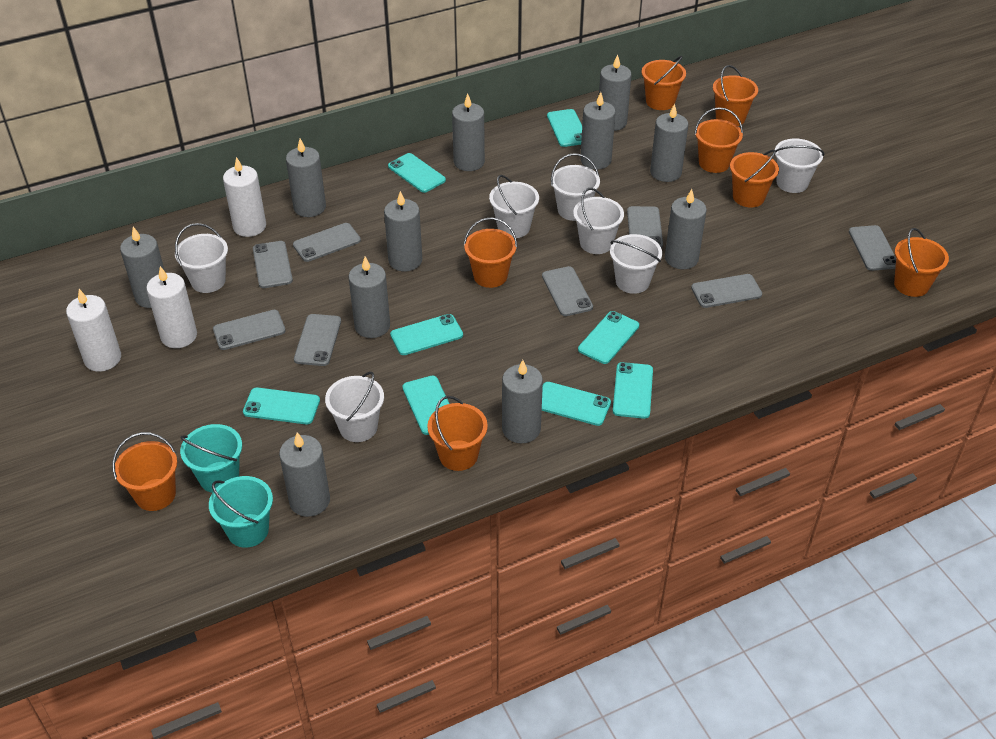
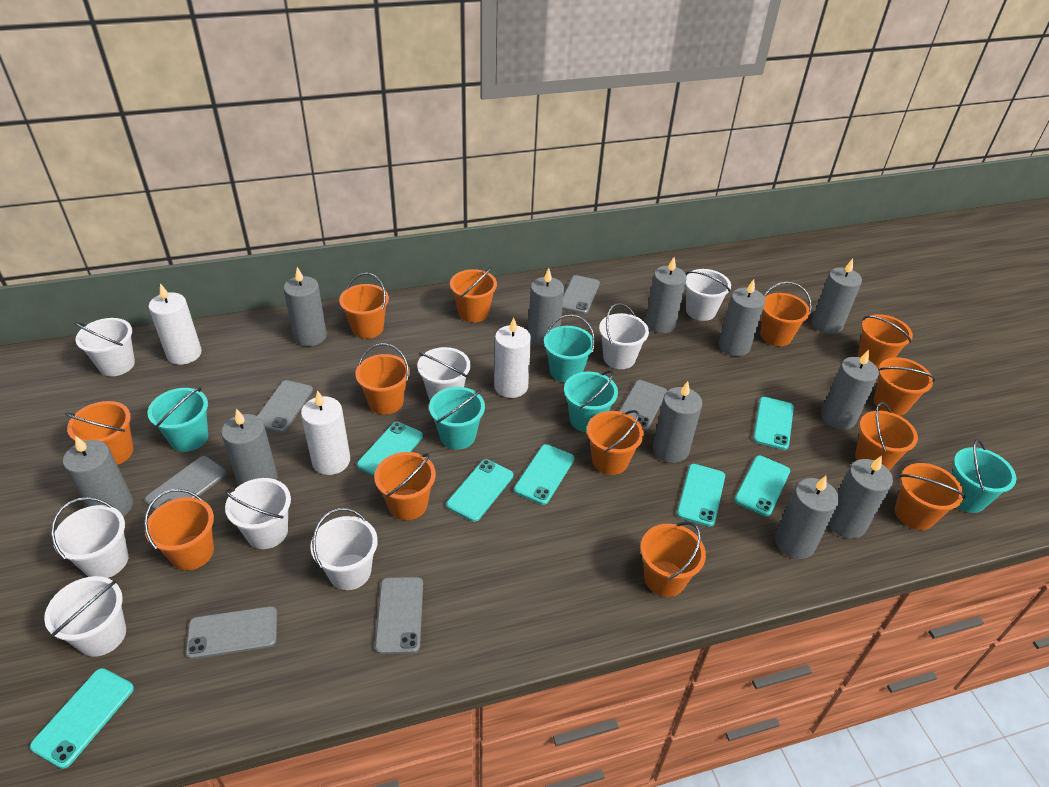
grey phone: [213,310,286,350] [253,241,293,288] [293,223,361,262] [294,314,341,366] [542,266,593,316] [627,206,663,248] [691,274,762,308] [849,225,896,271] = 8 -> [145,456,227,510] [186,606,277,659] [257,380,313,433] [375,577,423,654] [562,275,600,314] [619,380,667,431] = 6
orange bucket: [112,432,177,511] [427,396,488,471] [464,217,517,288] [642,56,686,110] [694,107,743,173] [713,65,758,126] [730,150,779,208] [894,228,949,297] = 8 -> [65,401,134,465] [144,489,214,570] [339,273,389,339] [355,343,410,415] [374,452,436,520] [450,267,497,322] [587,410,644,475] [640,522,706,597] [761,282,812,346] [855,402,918,470] [858,314,913,369] [874,357,935,416] [895,463,966,530] = 13
turquoise bucket: [180,424,242,493] [209,476,273,548] = 2 -> [147,387,208,452] [429,387,485,449] [544,315,595,383] [564,371,618,432] [952,439,1016,513] = 5
turquoise phone: [243,387,320,424] [388,153,446,193] [390,314,463,355] [402,375,449,435] [542,382,611,426] [547,109,582,147] [578,311,639,364] [613,362,653,419] = 8 -> [30,668,134,769] [357,422,423,476] [446,459,513,522] [514,444,574,505] [677,464,725,527] [734,455,790,516] [753,397,794,450] = 7
white bucket: [175,223,228,293] [325,372,384,442] [489,175,539,238] [551,153,600,221] [573,188,624,254] [610,234,662,294] [775,139,825,193] = 7 -> [44,576,126,657] [51,497,128,578] [75,318,135,376] [225,478,291,549] [310,508,378,590] [417,347,471,401] [599,303,649,369] [685,269,731,321] = 8

